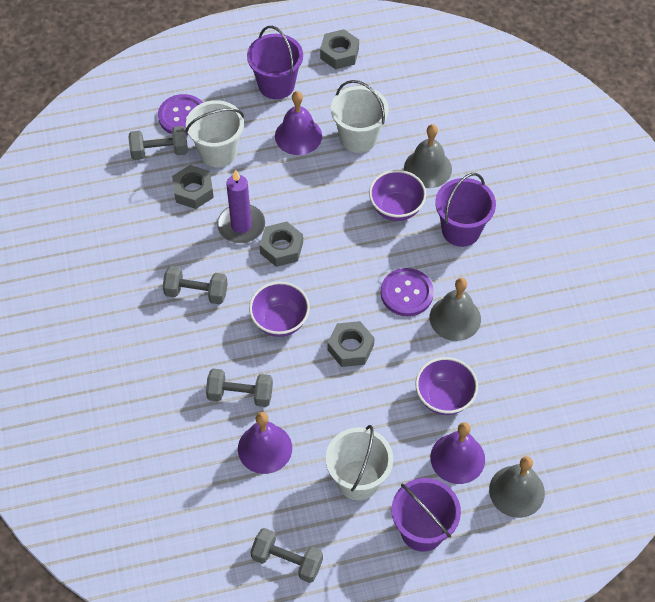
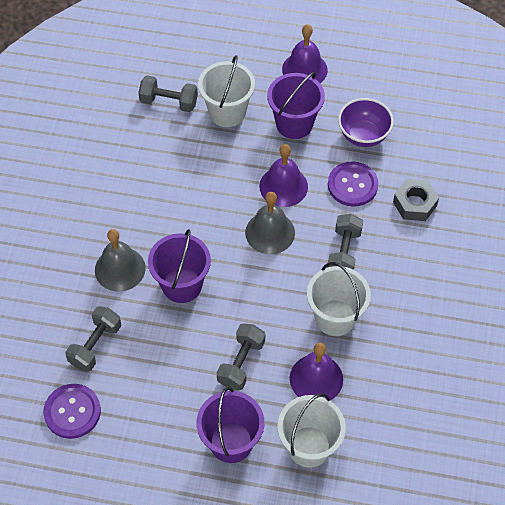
grey bell: [404,124,452,188] [430,278,481,341] [489,456,545,518] = 3 -> [95,229,146,291] [245,192,295,254] = 2
grey nut: [172,165,214,209] [260,221,303,267] [320,29,359,69] [327,321,374,367] = 4 -> [393,179,439,221] = 1
purple bowl: [249,282,310,337] [369,170,426,221] [415,357,478,415] = 3 -> [338,98,394,147] = 1
purple candle: [217,169,265,243] = 1 -> none = 0

